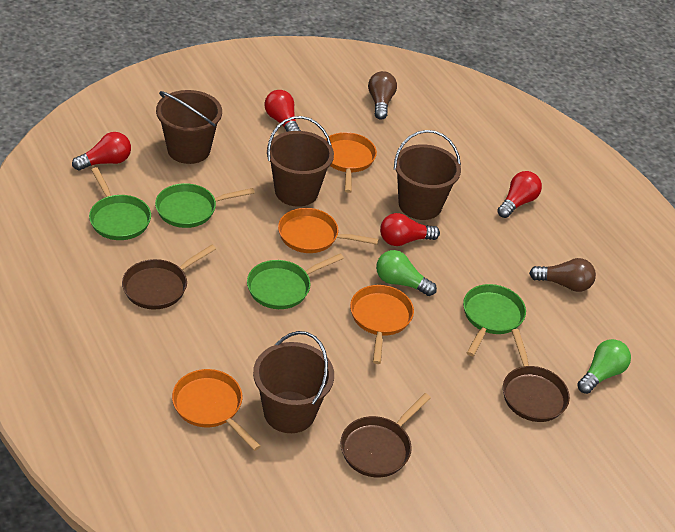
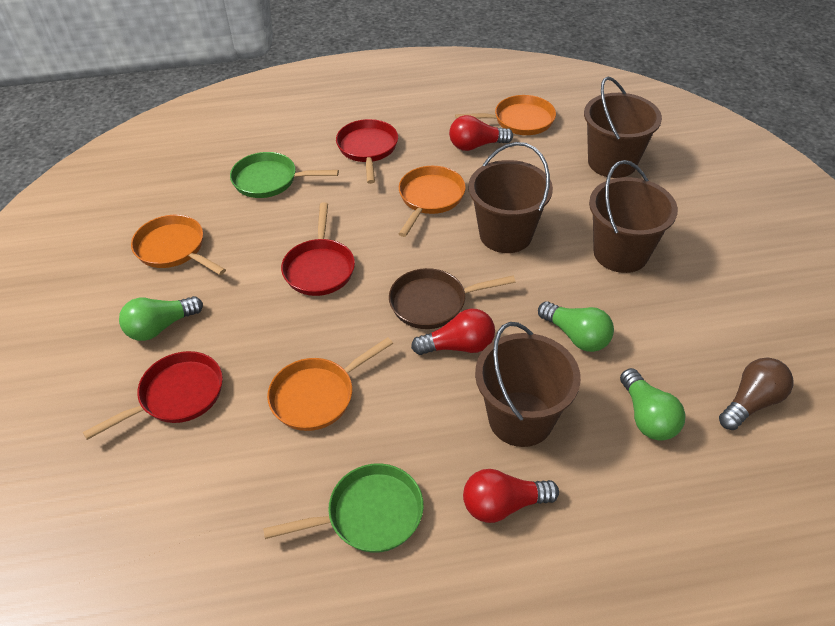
brown light bulb: [368,71,397,120] [529,258,596,292] = 2 -> [719,358,793,430] = 1
brown pan: [122,245,216,309] [340,393,431,477] [503,329,570,422] = 3 -> [389,268,515,329] = 1
green light bulb: [376,250,437,296] [577,339,631,394] = 2 -> [119,296,203,341] [538,301,614,352] [620,368,686,441] = 3
green pan: [89,167,151,240] [155,183,255,228] [247,253,344,309] [463,284,526,356] = 4 -> [230,152,339,198] [263,463,424,553] = 2
red light bulb: [72,132,131,171] [264,90,301,132] [380,213,440,246] [497,171,542,218] = 4 -> [411,309,495,355] [449,115,513,151] [463,469,559,523] = 3
red pan: none = 0 -> [83,351,223,440] [281,202,355,296] [336,119,398,184] = 3

